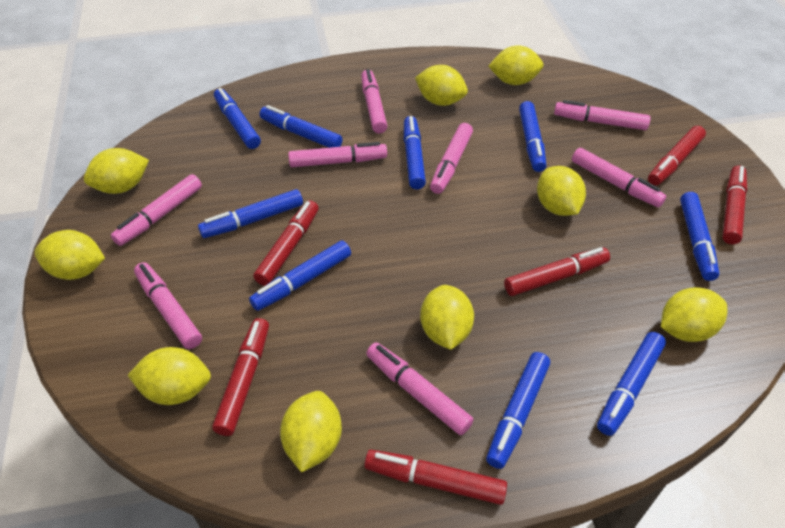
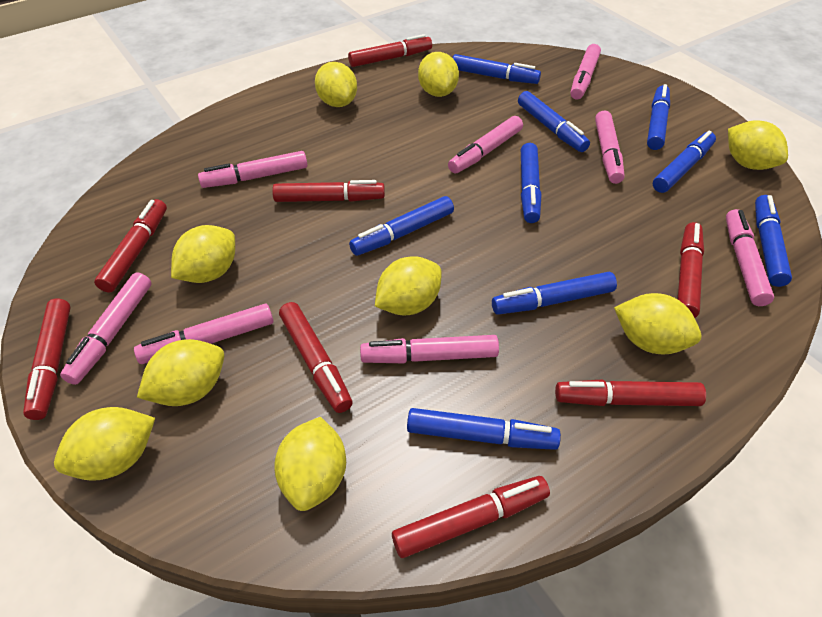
red marker: [212,318,269,436] [253,200,319,286] [364,450,507,505] [504,247,610,296] [648,126,706,186] [722,165,747,244] = 6 -> [23,299,71,420] [94,199,167,292] [272,180,385,202] [279,302,353,413] [348,34,432,67] [392,476,550,558] [555,380,706,406] [678,222,704,318] = 8

